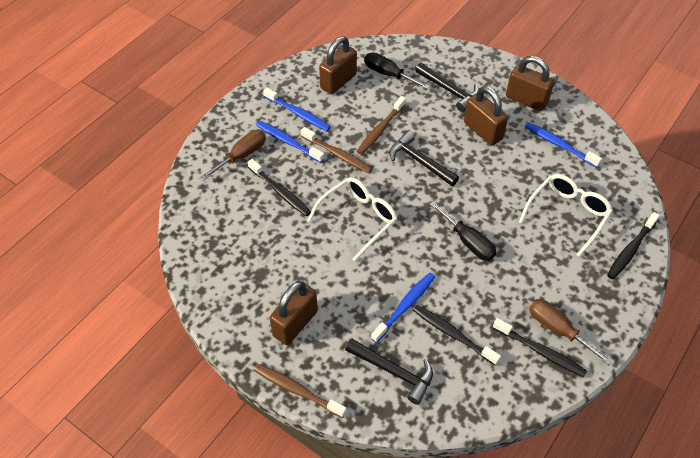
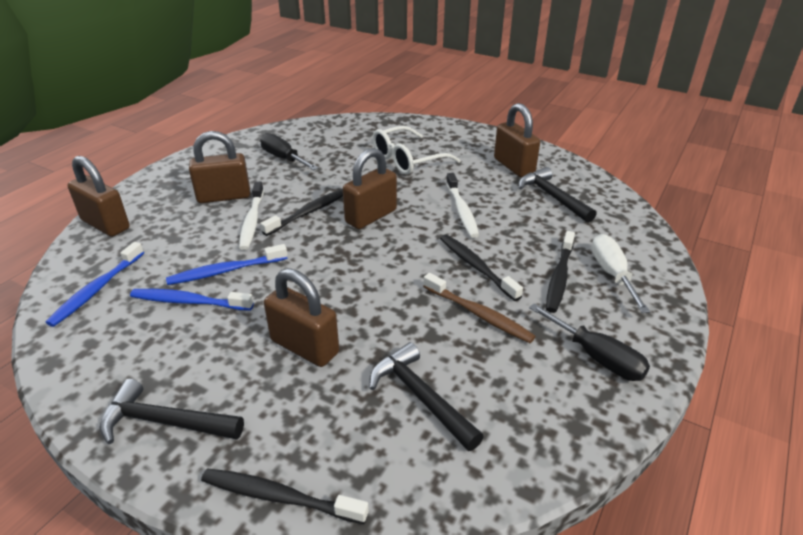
blue toothbrush: [256,121,324,163] [263,87,331,131] [371,273,435,343] [525,122,602,168] = 4 -> [46,242,144,327] [130,289,254,311] [166,244,288,285] = 3
brown padlock: [270,281,318,345] [319,36,357,94] [464,86,508,145] [506,56,555,111] = 4 -> [68,156,130,237] [189,131,250,203] [264,268,339,367] [343,148,397,229] [494,103,540,177] = 5
brown screwdriver: [200,130,266,180] [529,299,613,365] = 2 -> none = 0
brown toothbrush: [254,364,347,418] [301,127,372,173] [357,96,406,155] = 3 -> [423,273,536,343] = 1
white glasses: [307,177,397,261] [519,174,613,257] = 2 -> [373,126,461,174] = 1
white screwdriver: none = 0 -> [591,234,650,313] = 1
white toothbrush: none = 0 -> [239,182,264,250] [446,173,479,238] = 2

